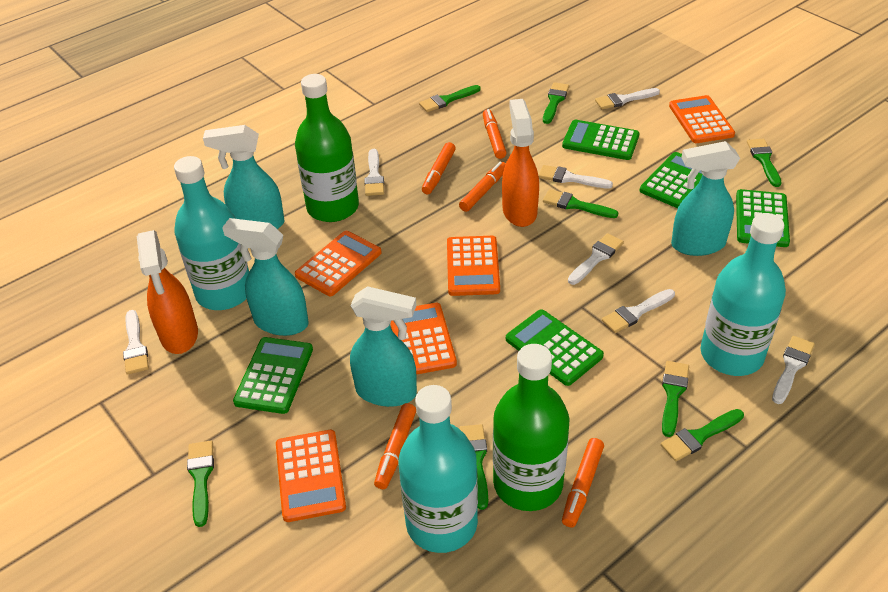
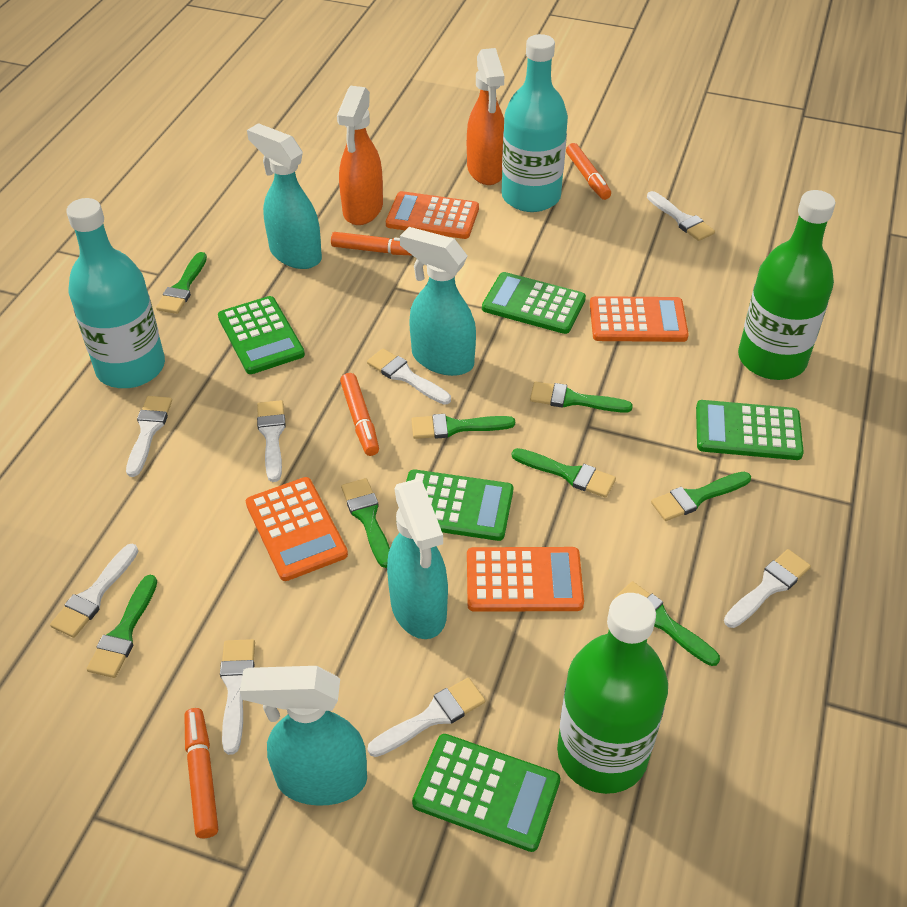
orange calculator: [276,430,346,522] [295,231,382,296] [390,303,457,375] [447,236,500,296] [669,95,735,143] = 5 -> [246,477,348,581] [386,191,479,239] [467,547,584,612] [590,296,689,342] = 4
orange marker: [374,403,416,489] [422,142,456,194] [459,162,506,212] [483,109,506,159] [562,438,604,527] = 5 -> [185,708,218,838] [331,232,411,255] [340,373,379,456] [566,143,611,200] = 4
turquoise bottle: [174,156,249,310] [399,385,478,553] [701,213,786,376] = 3 -> [66,198,165,388] [502,34,568,212] = 2
white brush: [123,310,149,375] [364,149,384,196] [538,165,613,189] [568,233,624,285] [595,88,660,109] [602,289,675,333] [772,336,815,404] = 7 -> [50,544,138,638] [126,396,172,477] [220,639,255,755] [257,400,286,482] [367,348,451,405] [368,678,485,757] [647,191,715,241] [724,549,811,628] = 8

